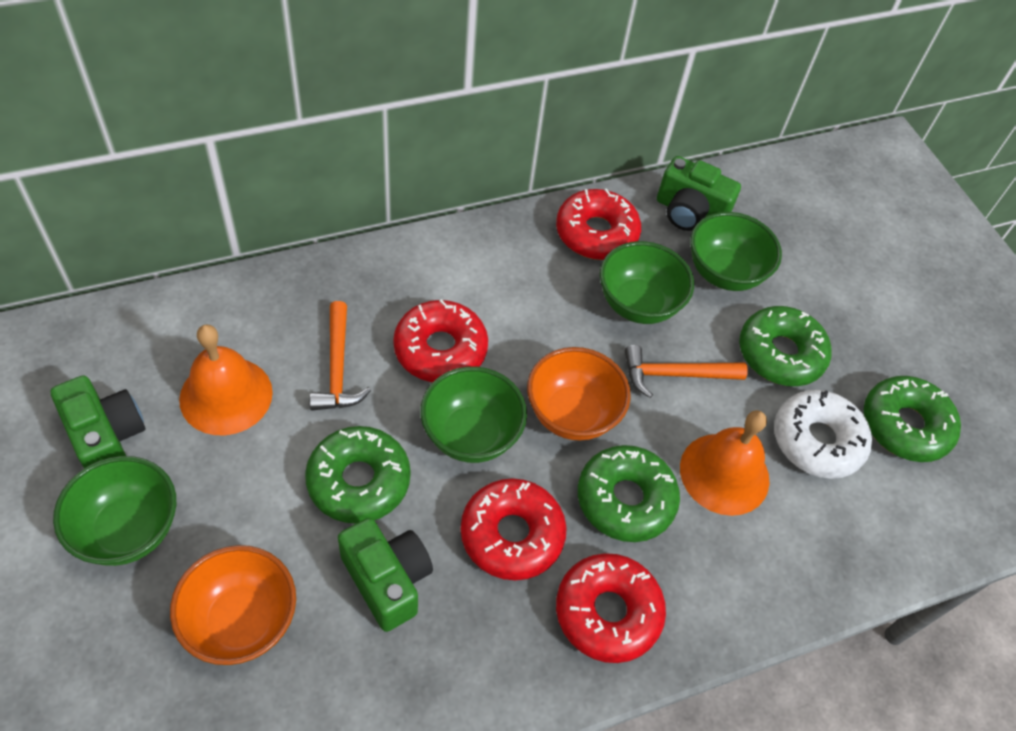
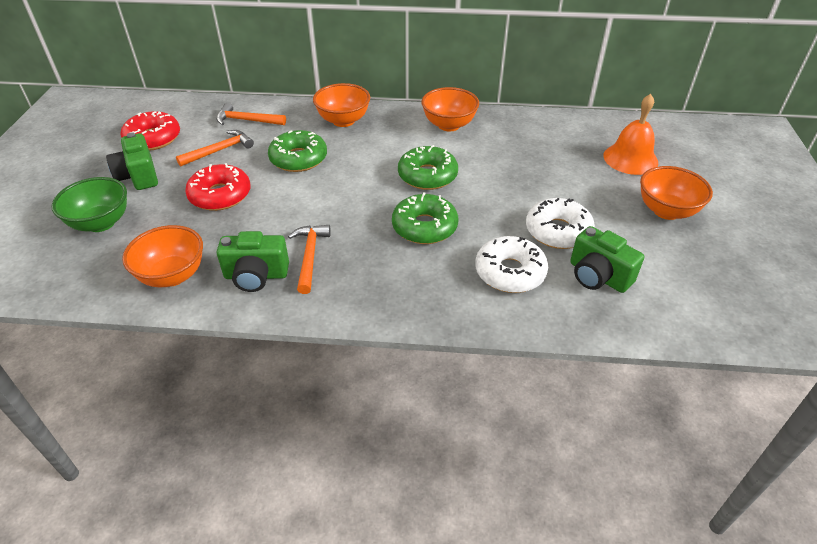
green bowl: [53,456,176,566] [420,366,527,463] [600,241,694,324] [691,212,782,291] = 4 -> [52,177,127,232] = 1
green donut: [305,426,411,523] [578,445,680,542] [739,306,831,386] [864,376,961,462] = 4 -> [268,130,327,172] [392,192,459,244] [398,145,458,190] = 3
orange bell: [179,324,273,435] [680,410,770,516] = 2 -> [603,94,658,175] = 1
orange bowl: [170,545,296,665] [527,347,631,440] = 2 -> [122,225,203,287] [313,83,370,127] [421,87,479,131] [640,166,713,220] = 4
orange hammer: [310,301,371,411] [625,345,748,398] = 2 -> [176,130,254,167] [217,103,286,125] [288,225,331,294] = 3
red donut: [393,299,488,382] [461,478,567,580] [556,188,641,260] [556,553,666,663] = 4 -> [121,111,180,151] [185,163,250,211] = 2
white donut: [774,390,872,479] = 1 -> [475,236,548,293] [526,198,595,249] = 2

